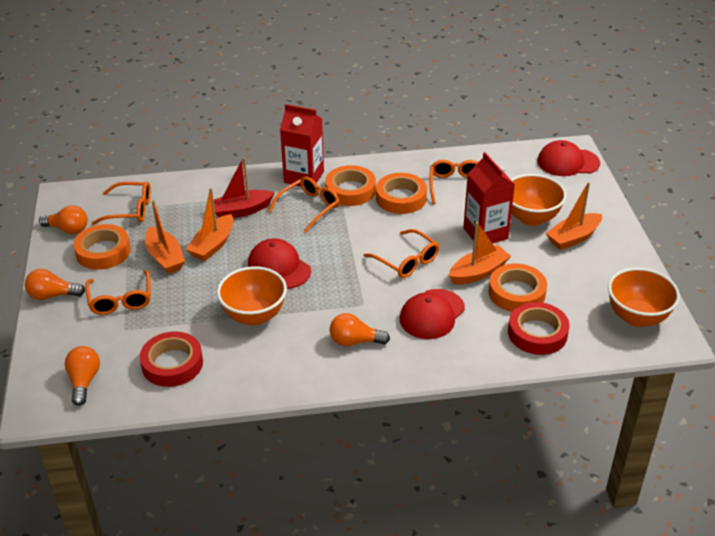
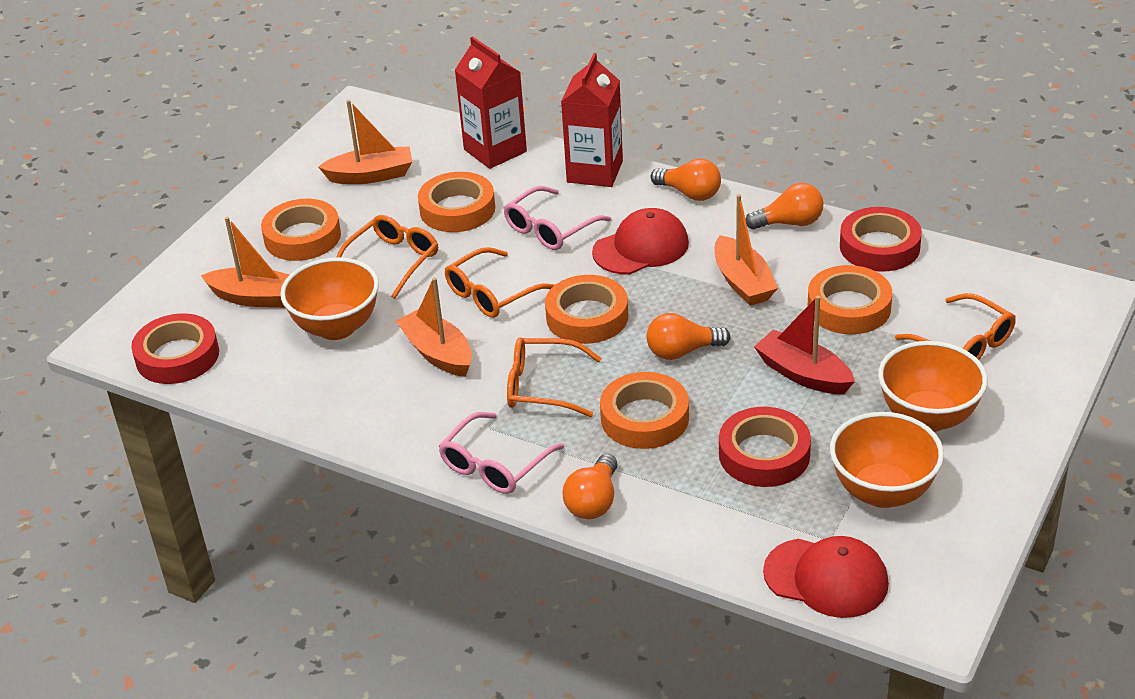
orange glasses: [85,270,151,315] [92,182,151,225] [269,177,340,233] [364,229,439,278] [429,160,478,204] = 5 -> [337,215,438,299] [445,247,555,318] [507,337,602,417] [895,293,1016,360] = 4
orange tape: [73,224,131,270] [325,165,376,206] [376,173,427,214] [489,264,547,312] = 4 -> [261,199,341,261] [418,172,495,232] [545,275,628,344] [600,372,689,449] [808,265,892,334] = 5
pink glasses: none = 0 -> [439,412,565,494] [504,186,611,250] = 2
red cap: [248,238,311,289] [400,289,465,339] [537,140,600,176] = 3 -> [592,208,689,274] [763,536,889,618] = 2
red tape: [140,331,203,387] [508,302,570,355] = 2 -> [131,313,219,384] [719,407,811,487] [840,207,922,272] = 3

